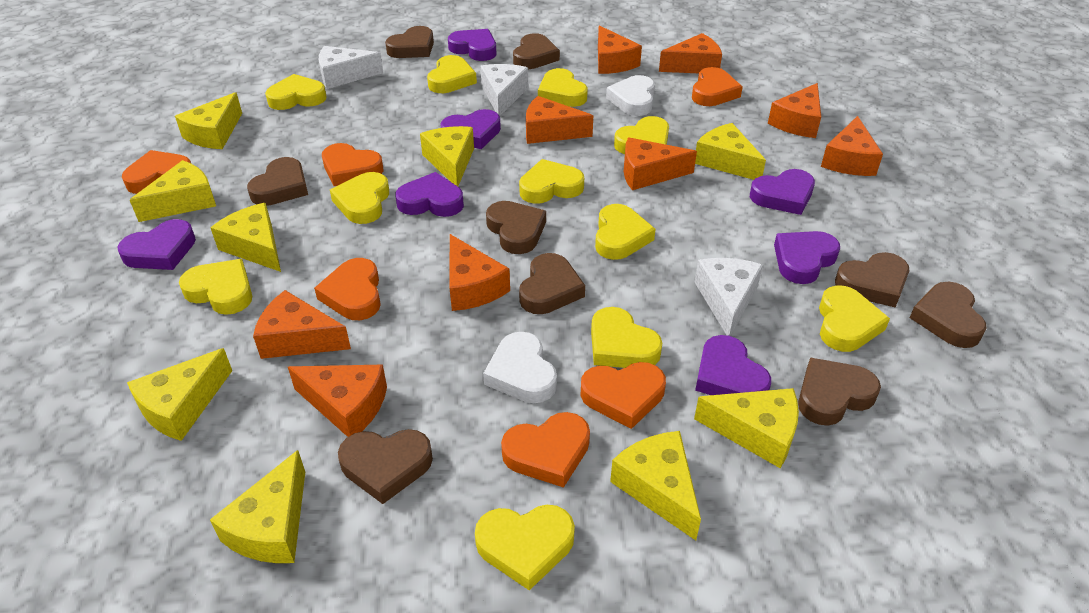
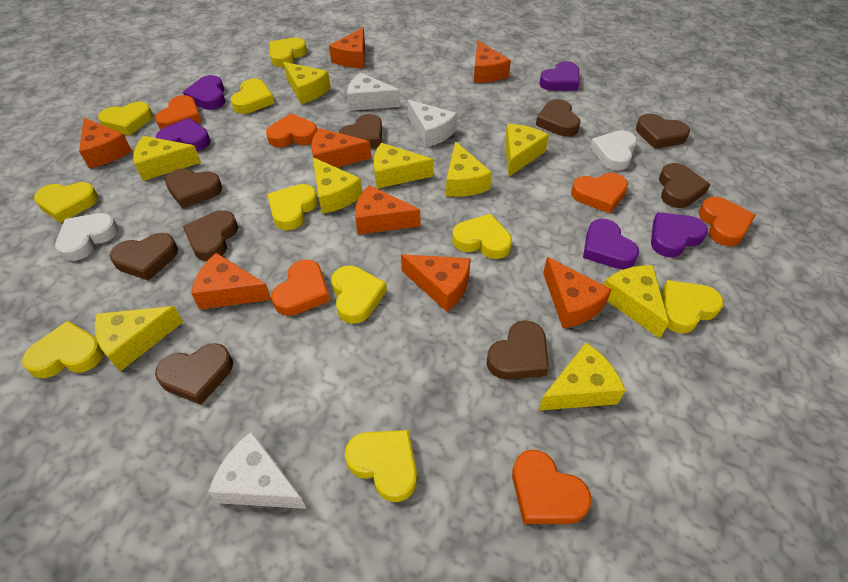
orange cheese: [253,290,351,359] [288,365,387,437] [450,234,510,311] [526,96,593,144] [598,25,642,74] [624,138,697,190] [659,33,722,73] [768,83,821,138] [821,116,883,176] = 9 -> [79,118,132,168] [191,253,271,310] [311,128,371,168] [329,28,365,68] [355,185,420,234] [401,254,471,312] [474,41,511,83] [543,257,612,328] = 8
purple heart: [117,219,196,270] [395,172,464,217] [440,109,501,149] [448,29,496,61] [695,335,771,395] [750,169,815,215] [774,231,840,284] = 7 -> [156,118,210,151] [183,75,225,110] [539,61,580,91] [583,219,639,269] [651,212,708,257] = 5
yellow heart: [179,259,252,315] [265,74,327,110] [330,172,389,224] [427,55,477,93] [475,505,575,591] [519,159,584,204] [538,68,588,107] [591,307,662,368] [595,204,656,260] [614,116,669,154] [819,286,890,352] = 11 -> [22,321,104,378] [34,182,98,223] [98,102,153,135] [231,79,274,114] [268,184,318,230] [269,38,307,67] [331,266,387,324] [345,430,417,502] [452,214,512,259] [662,280,724,333] = 10

